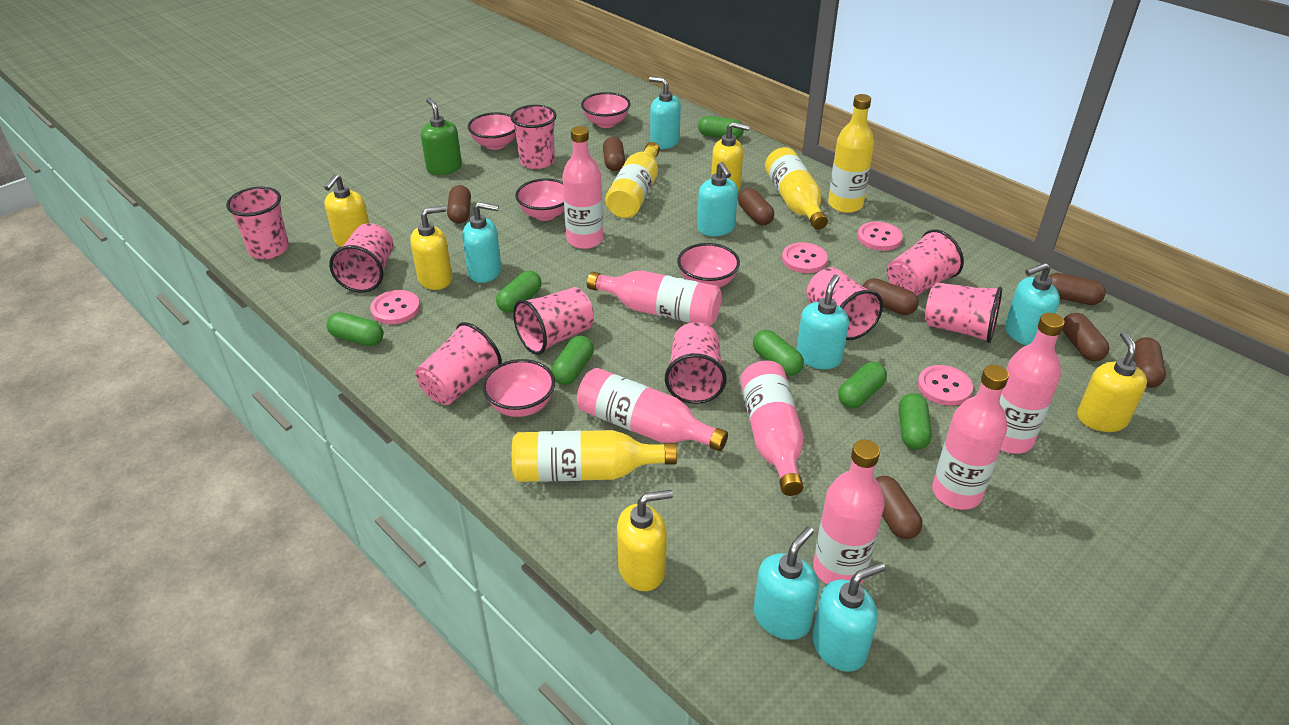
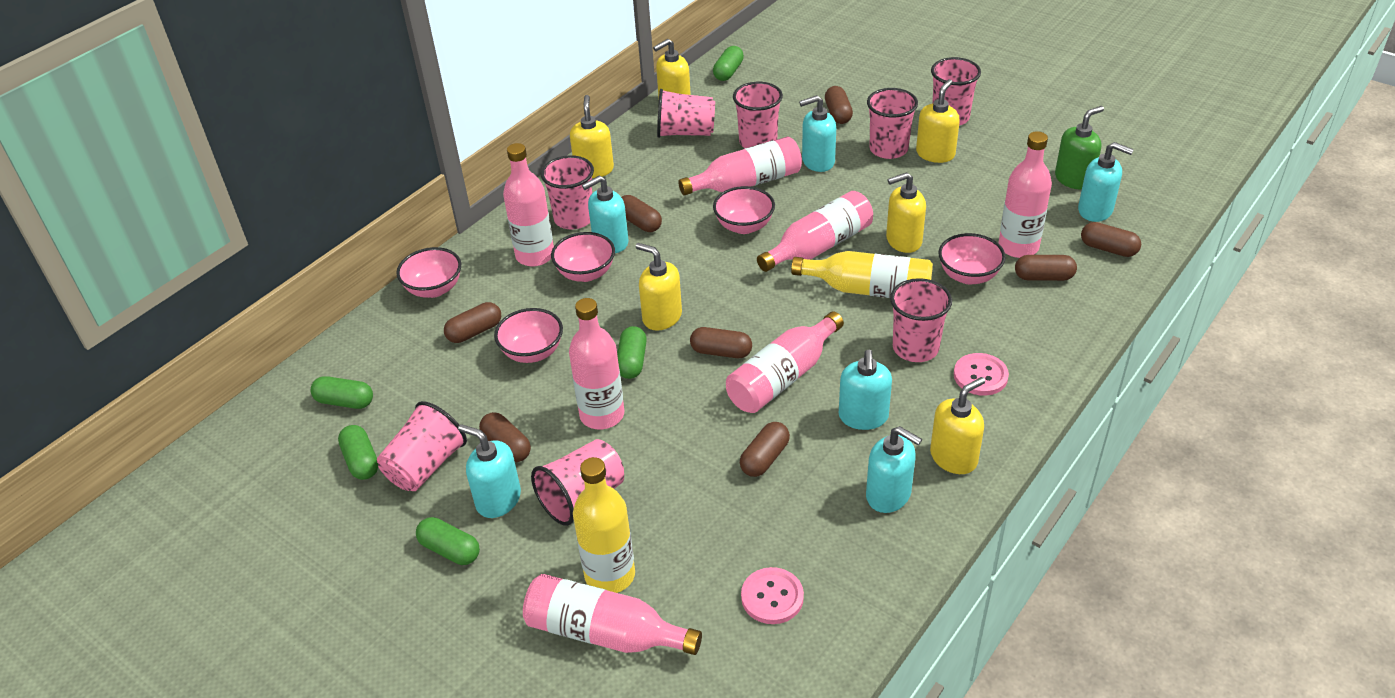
green capsule: [326,312,383,346] [496,271,542,313] [551,335,594,385] [698,116,744,139] [753,330,804,376] [838,362,887,408] [899,393,932,450] = 7 -> [311,376,373,409] [338,425,378,480] [416,517,480,565] [617,326,647,379] [713,46,744,81] = 5
pink button: [370,290,420,324] [782,242,828,273] [857,221,903,251] [918,365,973,406] = 4 -> [741,567,804,624] [954,353,1009,396] = 2
pink cup: [226,187,289,259] [329,223,393,293] [416,322,502,405] [510,105,557,169] [513,287,594,355] [665,322,727,404] [806,267,883,340] [887,229,964,296] [925,282,1002,343] = 9 -> [377,401,467,491] [531,439,624,526] [541,155,594,229] [657,89,715,138] [733,82,783,148] [867,88,918,159] [890,278,952,362] [931,57,981,126] = 8
turquoise soap dispenser: [462,202,502,283] [649,77,681,149] [697,162,738,236] [754,526,819,640] [796,275,849,369] [812,562,885,672] [1005,263,1060,345] = 7 -> [458,424,521,518] [582,176,629,253] [799,95,836,172] [839,350,892,430] [866,426,922,513] [1078,142,1134,222] = 6
yellow bottle: [512,430,677,482] [605,142,660,218] [765,147,828,230] [828,94,874,213] = 4 -> [573,457,635,593] [791,251,933,298] = 2
yellow soap dispenser: [324,174,369,247] [410,206,452,290] [617,490,673,591] [711,122,750,191] [1077,331,1147,432] = 5 -> [570,95,614,178] [636,243,682,330] [653,39,691,97] [886,172,926,253] [916,79,960,163] [930,377,985,474] = 6

